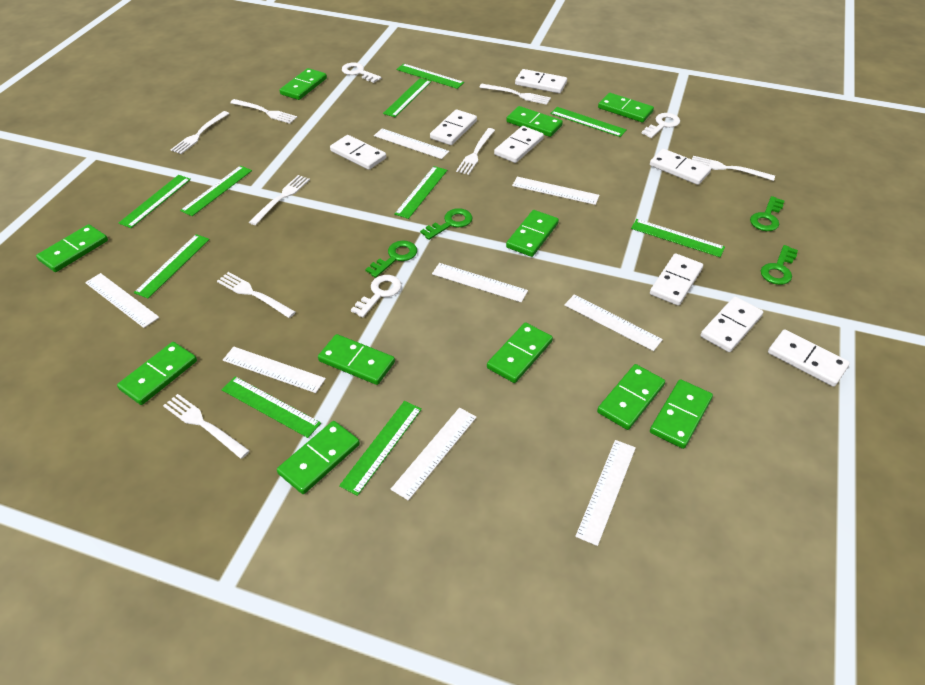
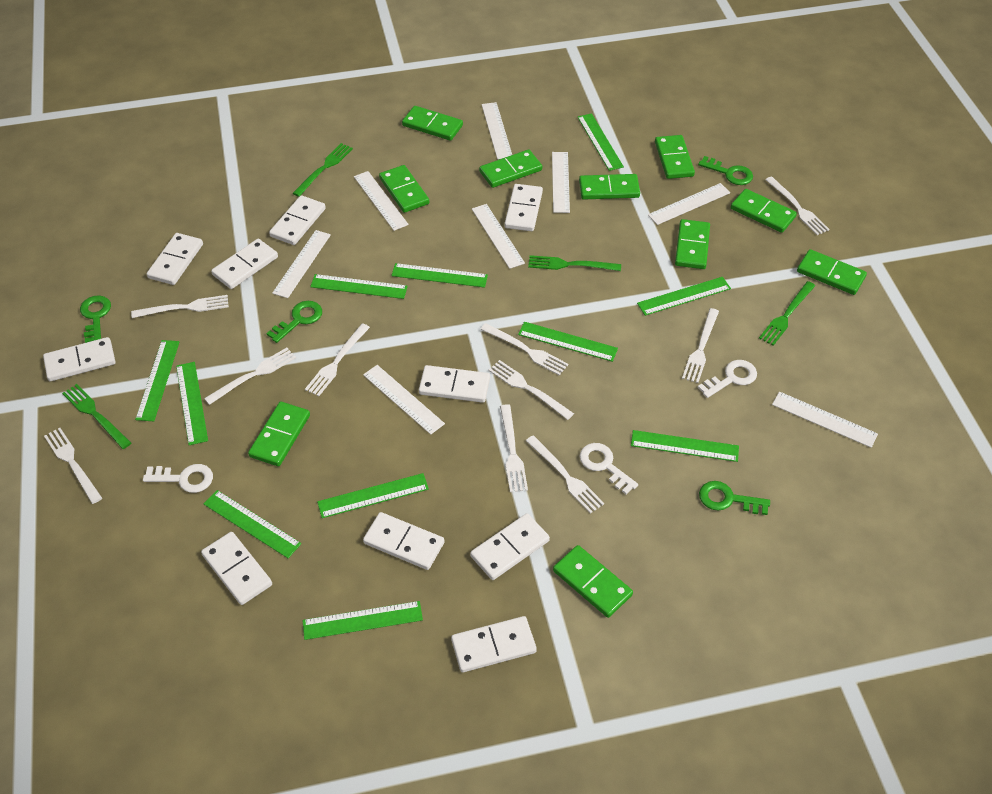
green domino: [36,224,108,272] [117,342,197,405] [277,421,360,494] [279,68,327,100] [318,334,395,385] [487,323,553,383] [506,106,563,137] [506,210,559,257] [597,364,665,430] [598,93,654,122] [650,379,713,449] = 11 -> [248,402,310,466] [379,165,429,213] [402,106,463,141] [479,150,542,188] [553,545,633,618] [579,174,640,199] [655,135,695,179] [675,219,710,269] [731,189,797,233] [797,249,867,295] = 10
green fork: none = 0 -> [62,384,131,449] [293,143,353,197] [528,255,621,271] [759,281,815,346] = 4
green ruler: [119,175,191,228] [134,234,210,298] [180,166,252,216] [222,376,321,438] [339,401,422,496] [383,78,432,117] [394,166,447,219] [396,64,464,89] [550,107,627,137] [631,219,725,257] = 10 -> [135,340,180,421] [176,362,208,445] [204,490,301,558] [302,601,423,640] [310,274,408,299] [317,473,429,518] [391,263,488,288] [518,322,618,362] [577,113,624,171] [631,430,739,462] [637,277,731,316] = 11
white domino: [330,135,386,170] [430,109,477,145] [494,126,544,163] [515,69,567,93] [650,149,711,185] [650,253,703,306] [701,296,763,352] [768,330,850,387] = 8 -> [43,337,116,381] [147,233,203,285] [201,532,272,605] [211,239,278,289] [269,195,326,245] [363,512,445,570] [419,365,490,403] [451,616,537,672] [470,513,550,580] [504,184,543,231] = 10
white fork: [163,394,250,459] [171,111,229,154] [217,272,296,318] [230,99,297,124] [249,175,310,225] [456,128,495,175] [479,84,551,105] [692,156,775,181] = 8 -> [44,428,102,504] [131,295,229,318] [204,348,296,405] [305,323,370,396] [480,323,568,375] [489,360,574,420] [500,404,528,492] [526,435,604,514] [682,308,719,383] [765,177,829,235] = 10

